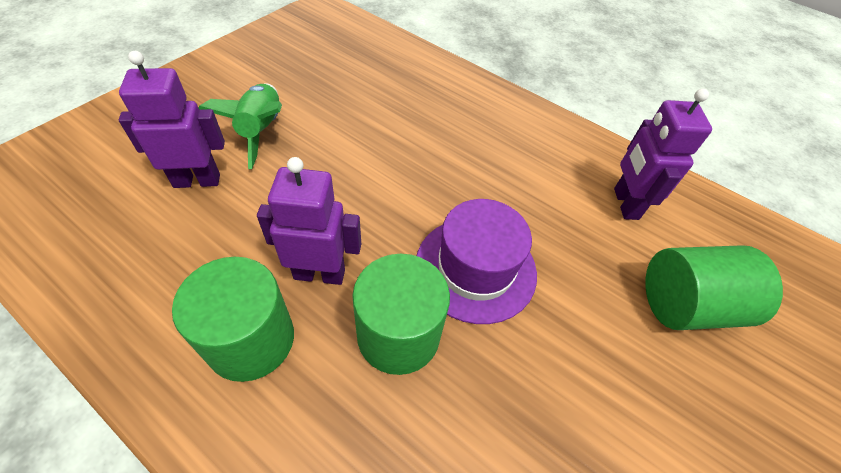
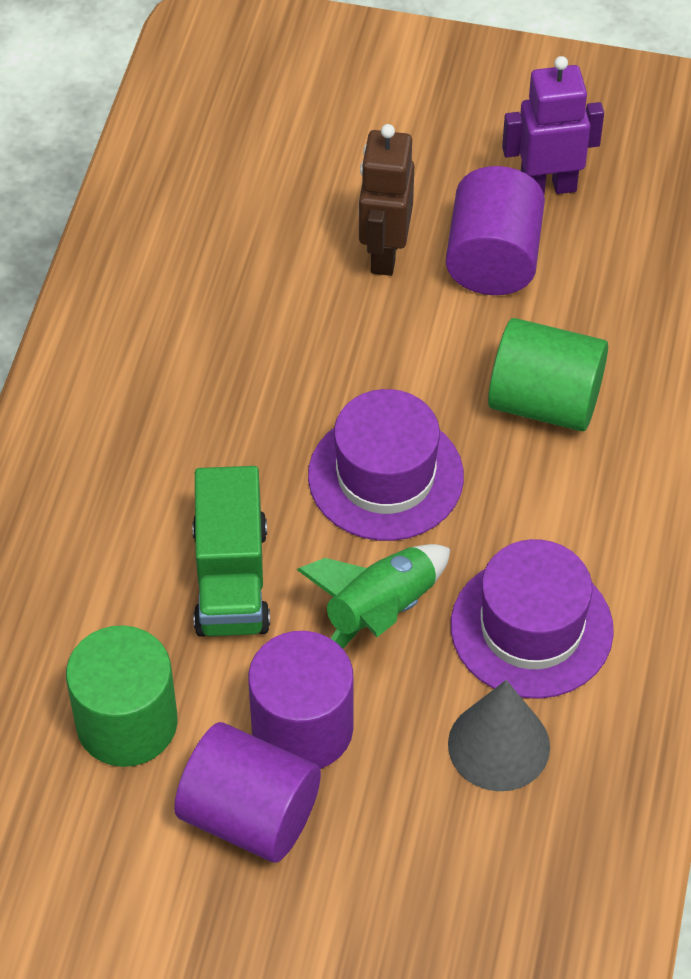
brown robot: none = 0 -> [359,124,414,276] = 1
green cylinder: [172,257,294,382] [352,254,450,375] [645,245,783,330] = 3 -> [66,625,178,767] [488,318,608,431] = 2
green truck: none = 0 -> [192,466,270,637] = 1
grey cone: none = 0 -> [448,680,550,791] = 1
purple cylinder: none = 0 -> [174,722,321,863] [248,631,354,769] [446,166,545,295] = 3
purple hat: [417,199,537,324] = 1 -> [308,389,464,541] [451,539,614,699] = 2
purple robot: [118,51,225,188] [257,157,361,285] [614,89,712,220] = 3 -> [502,56,604,194] = 1

